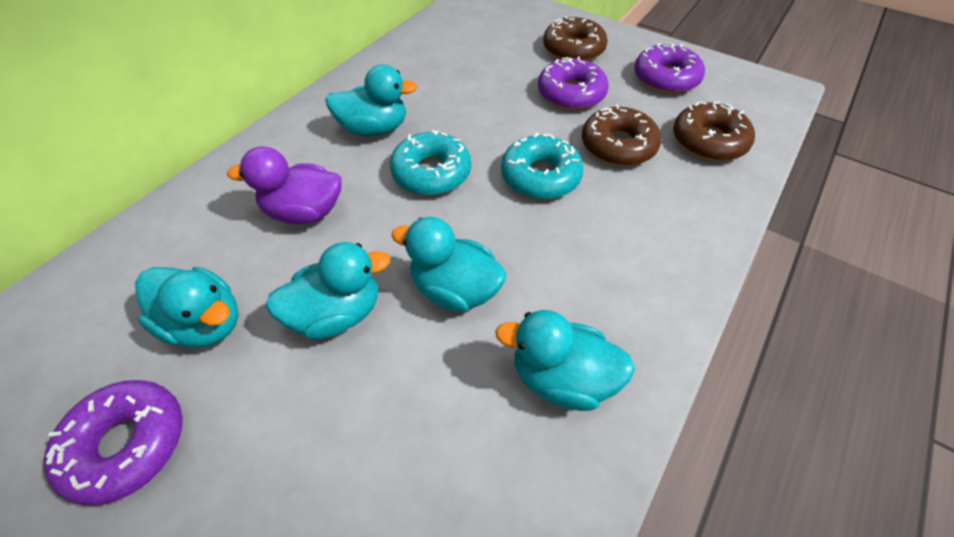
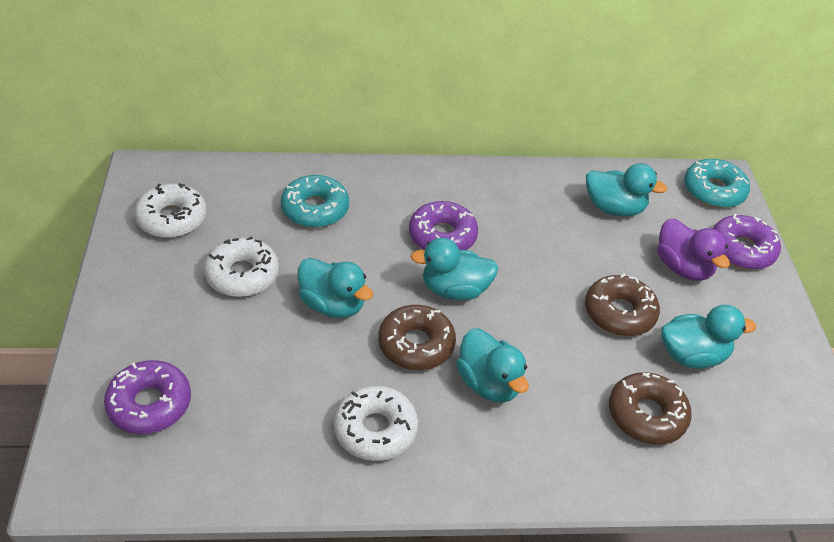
white donut: none = 0 -> [134,183,206,238] [204,236,279,297] [334,385,418,461] = 3

